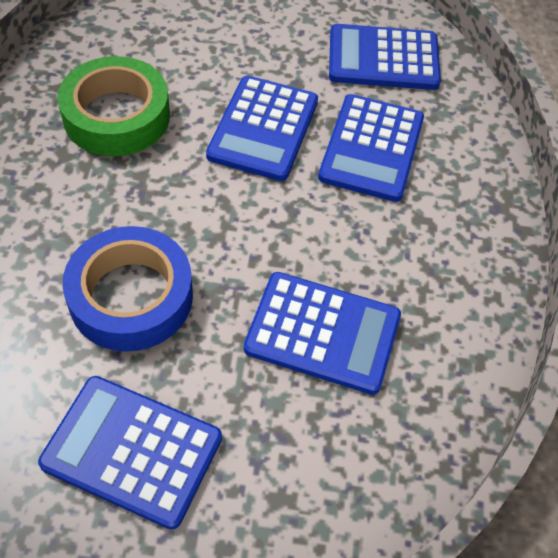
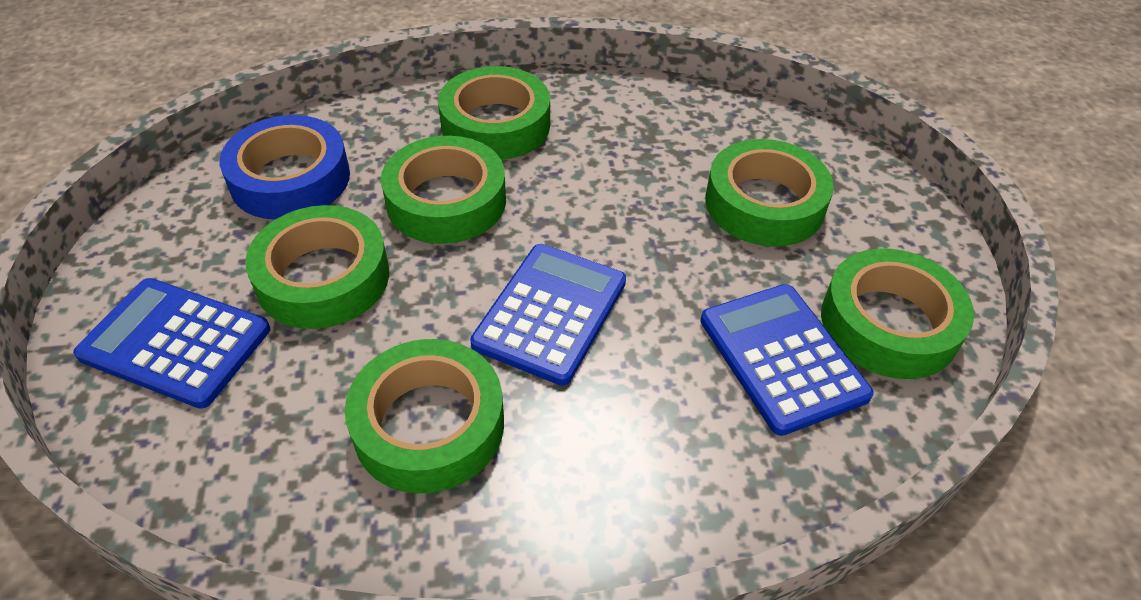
blue calculator: [38,376,222,530] [206,75,318,181] [244,272,401,395] [318,94,424,202] [329,24,441,90] = 5 -> [73,278,270,409] [470,244,626,386] [700,284,874,436] = 3
green tape: [58,56,170,156] = 1 -> [245,205,389,329] [345,339,504,494] [381,136,506,244] [438,66,550,160] [705,139,834,247] [821,248,974,379] = 6

